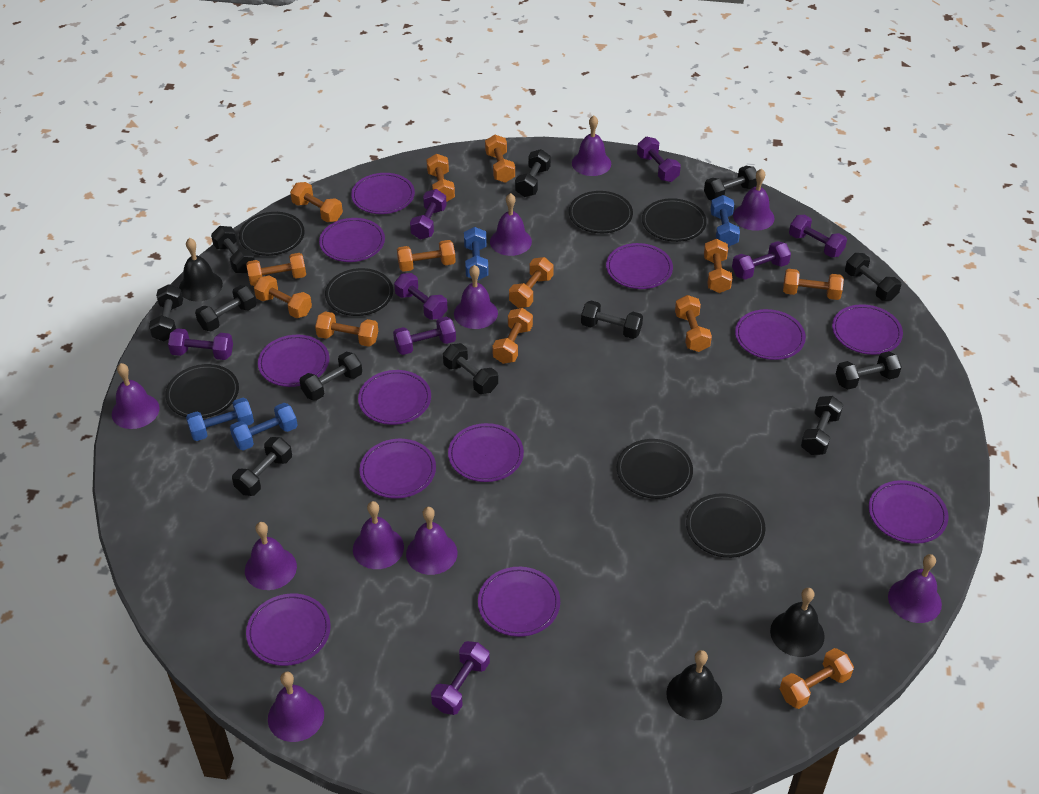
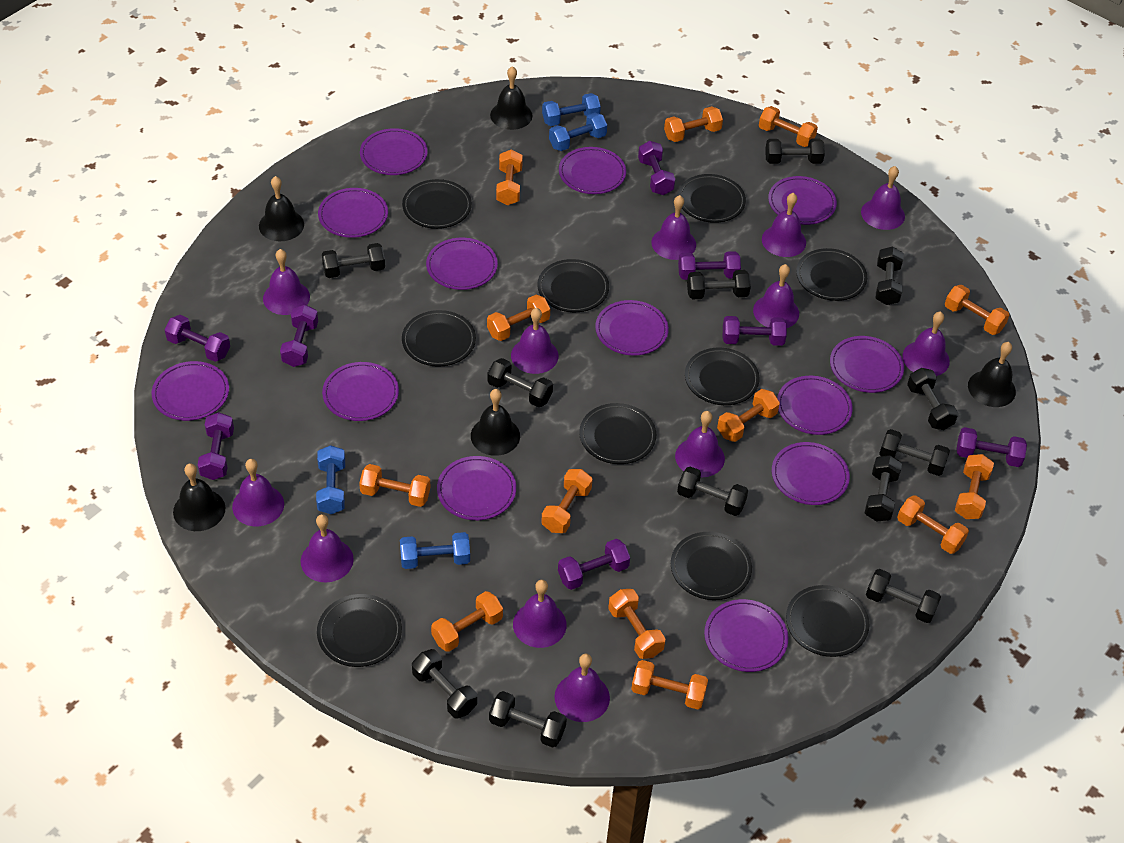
black bell: [179,238,223,301] [666,650,722,720] [770,588,825,657] = 3 -> [173,463,226,531] [259,176,304,241] [471,389,520,456] [490,66,532,130] [968,342,1016,407] = 5
black plate: [165,364,239,418] [239,212,305,256] [325,268,393,316] [569,191,633,233] [617,439,693,499] [642,198,707,242] [686,493,766,558] = 7 -> [317,594,402,667] [402,179,472,229] [402,310,476,367] [537,259,609,312] [579,403,656,464] [671,532,752,600] [677,174,746,223] [685,348,760,405] [786,585,869,657] [796,248,867,301] = 10
purple bell: [112,363,159,429] [245,522,297,590] [268,671,324,742] [353,501,404,569] [406,507,458,575] [454,265,498,329] [490,193,532,256] [572,115,611,176] [733,169,774,231] [888,554,942,623] = 10 -> [232,459,284,526] [263,249,310,315] [301,514,354,583] [511,308,559,374] [513,580,567,648] [555,654,610,722] [651,195,696,260] [675,411,725,477] [753,264,799,328] [762,193,806,257] [861,166,905,230] [902,311,950,376] = 12
purple plate: [246,593,331,666] [258,335,329,387] [319,218,385,262] [351,173,415,214] [358,370,431,425] [360,439,436,499] [448,423,524,482] [478,567,560,637] [606,243,673,289] [735,309,806,360] [832,304,903,355] [869,480,948,544] = 12 -> [152,361,229,421] [318,188,388,238] [322,362,399,421] [360,128,428,175] [426,238,498,290] [437,456,516,520] [559,147,626,194] [595,300,669,356] [704,599,788,672] [768,176,837,225] [772,442,850,505] [777,376,853,435] [830,336,904,393] = 13

